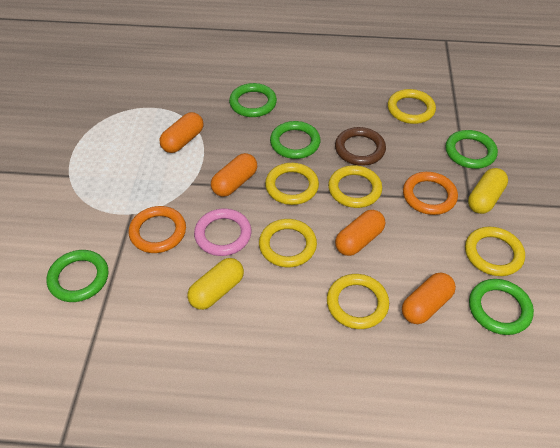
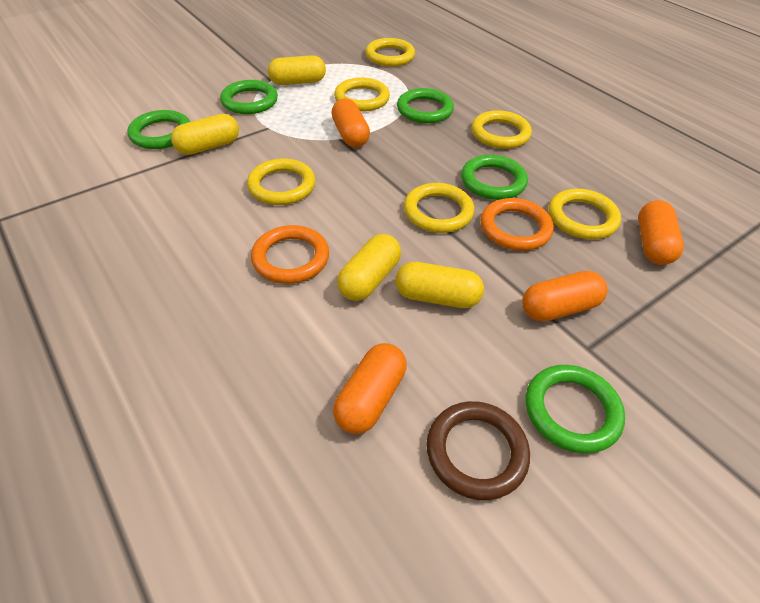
pink ring: [194,209,251,256] = 1 -> none = 0
yellow capsule: [187,258,244,310] [468,168,508,214] = 2 -> [171,114,239,155] [268,55,326,85] [337,234,401,301] [395,262,484,308] = 4

